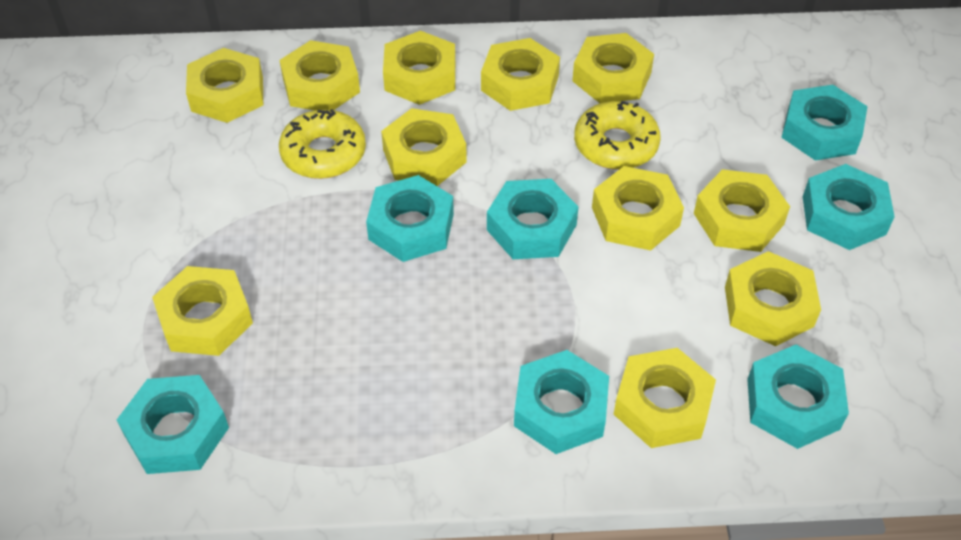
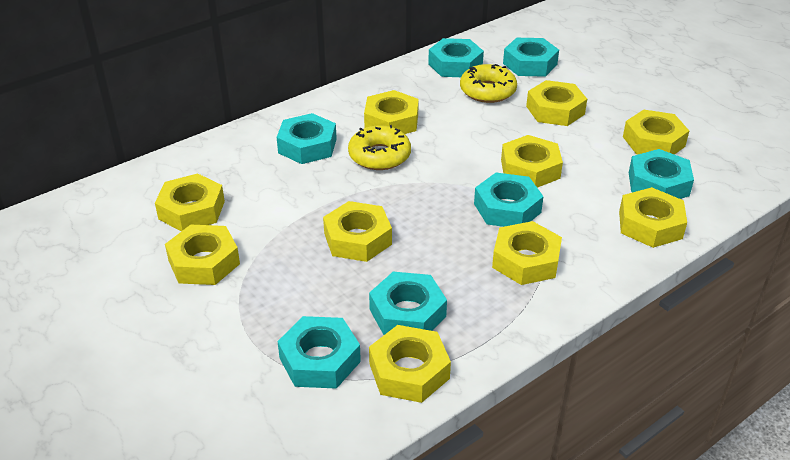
yellow nut: [152,266,253,356] [186,48,263,123] [279,40,360,110] [381,108,467,186] [383,31,455,105] [481,38,560,111] [572,33,654,103] [592,166,684,251] [613,348,716,448] [694,169,790,252] [725,251,821,346] = 11 -> [155,173,225,231] [165,225,240,285] [323,201,392,262] [364,90,419,134] [369,325,451,403] [492,221,562,285] [501,135,563,188] [526,80,587,126] [619,187,687,248] [623,110,689,155] = 10

